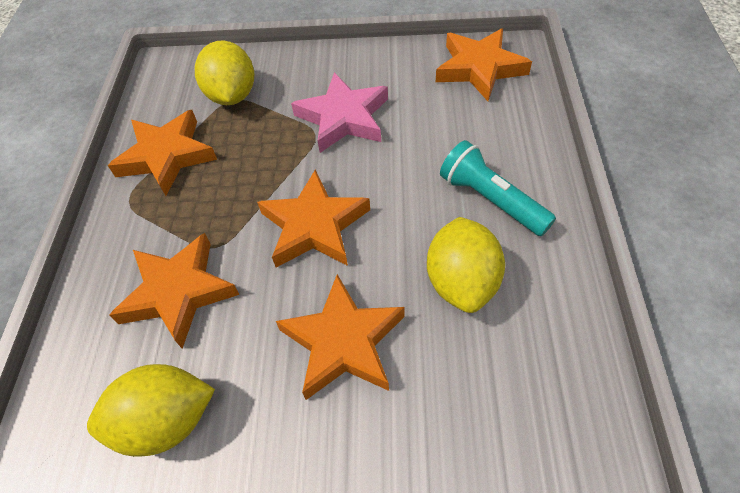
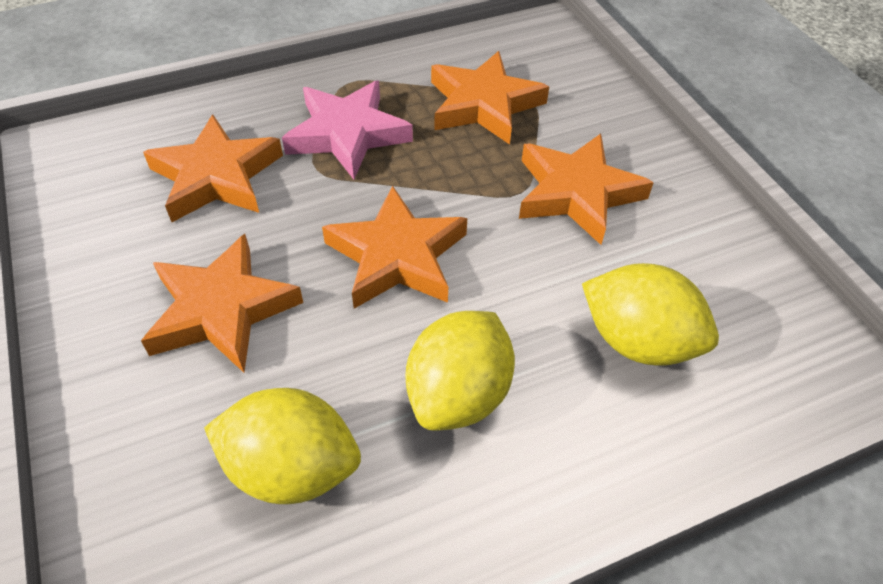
turquoise flashlight: [440,140,556,236] = 1 -> none = 0

